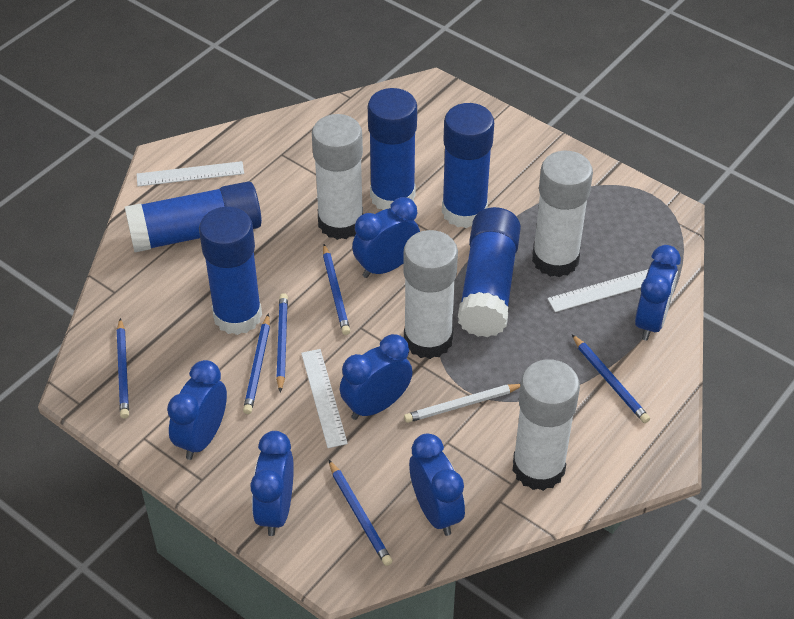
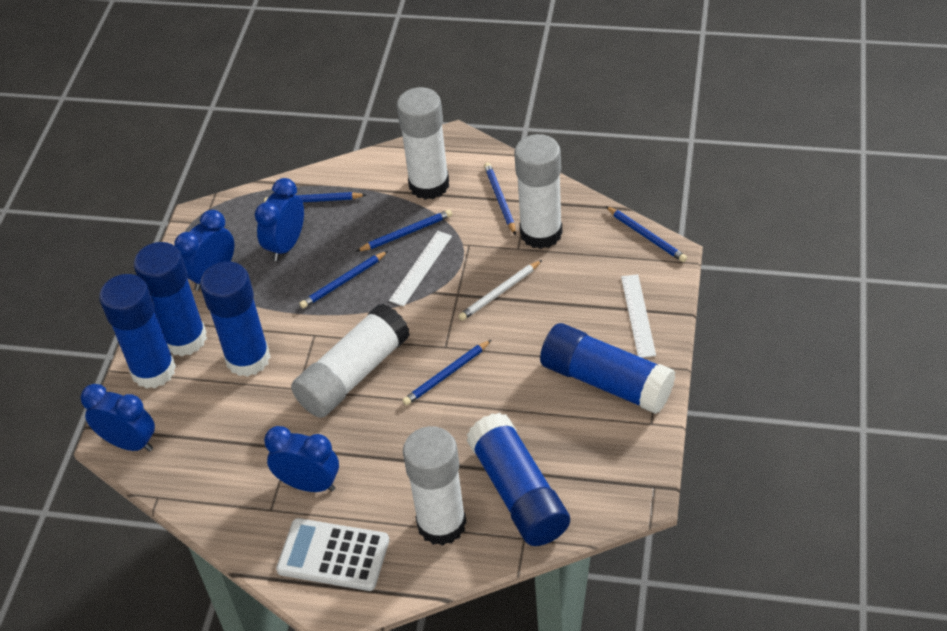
blue clock: [167,360,227,460] [250,431,294,536] [340,334,413,420] [352,197,420,278] [409,433,465,536] [635,245,681,341] = 6 -> [80,384,155,452] [174,210,234,291] [255,178,304,261] [264,426,339,492] = 4
white calculator: none = 0 -> [276,518,389,591] = 1
white ruler: [137,161,244,186] [301,349,348,448] [547,269,648,312] = 3 -> [389,231,452,306] [621,274,656,358] = 2

